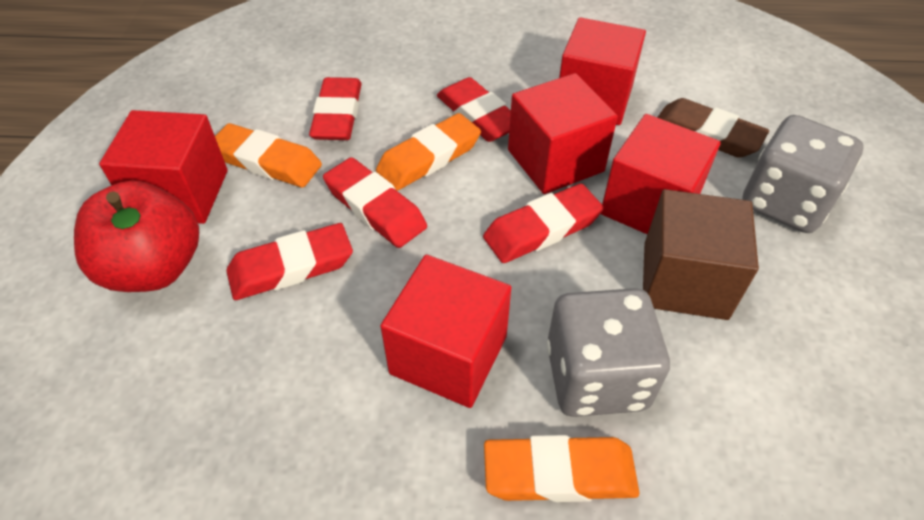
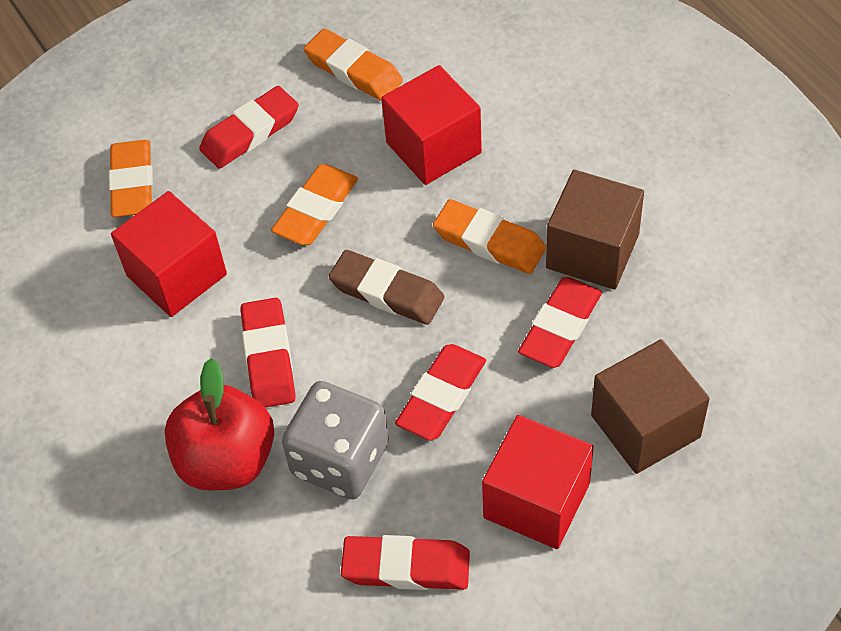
brown cube: [643,189,759,320] = 1 -> [546,170,644,289] [591,339,710,474] = 2
grey dice: [547,288,670,417] [742,115,863,233] = 2 -> [282,381,389,499] = 1
orange eraser: [215,123,322,187] [376,113,481,191] [484,435,640,502] = 3 -> [109,140,153,217] [271,164,358,245] [304,29,403,101] [433,199,546,274] = 4
red cube: [99,110,228,224] [380,254,512,408] [508,73,618,194] [559,17,646,125] [601,114,721,234] = 5 -> [111,191,227,317] [381,65,482,185] [482,415,594,549] = 3

